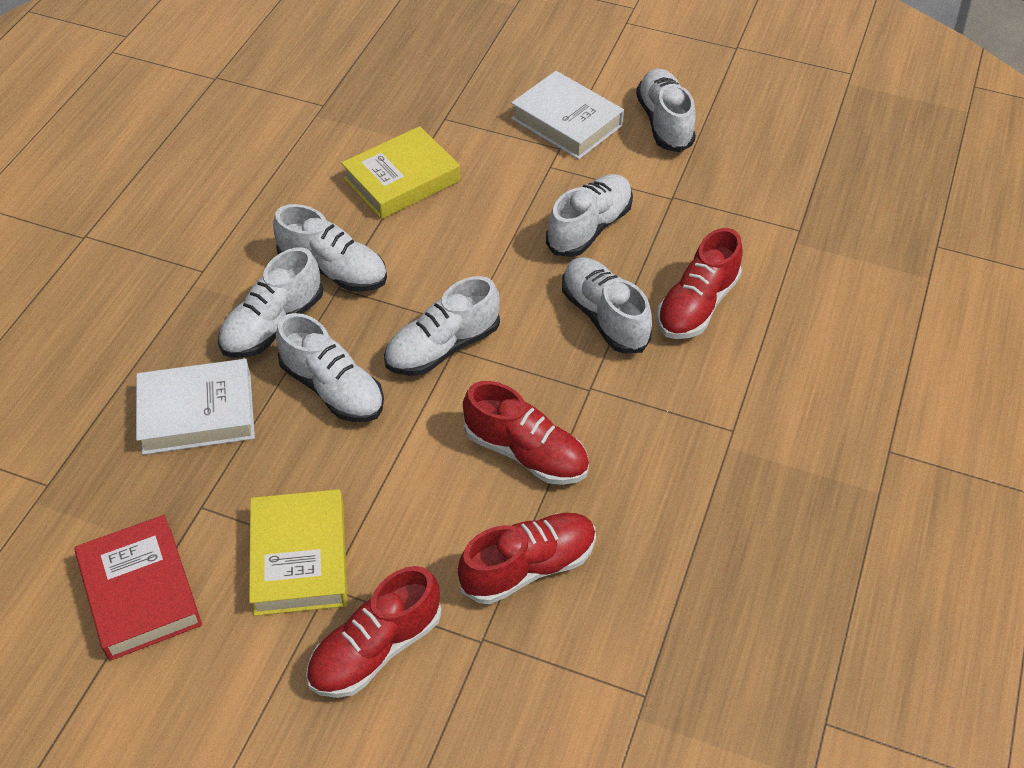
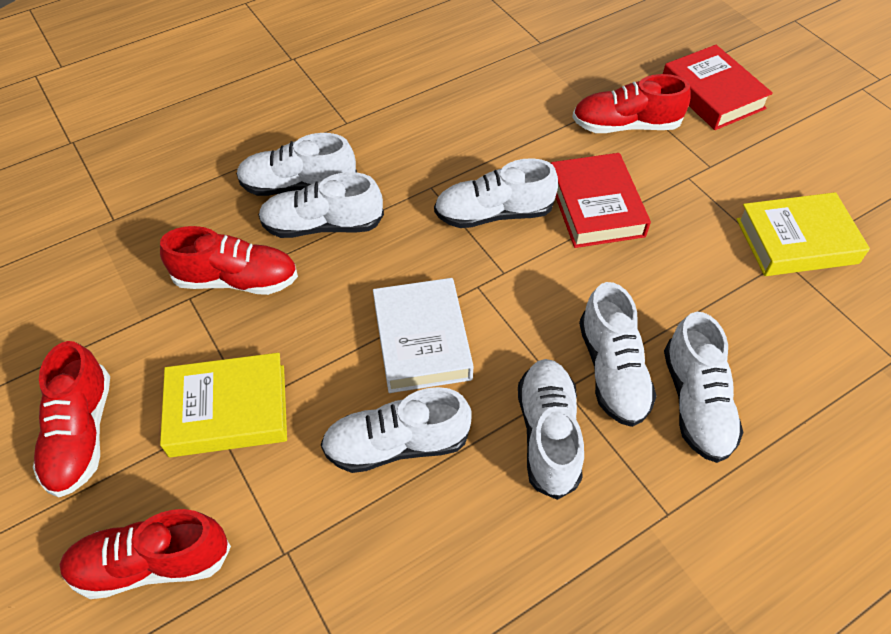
red book: [74,515,202,661] = 1 -> [551,153,651,248] [663,45,773,130] = 2
white book: [136,359,255,455] [511,71,624,160] = 2 -> [373,278,474,393] = 1

